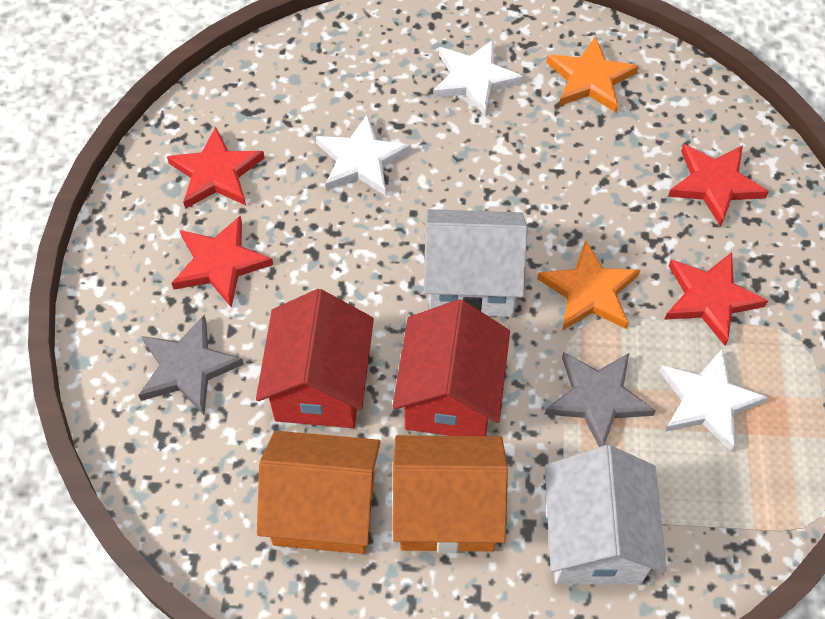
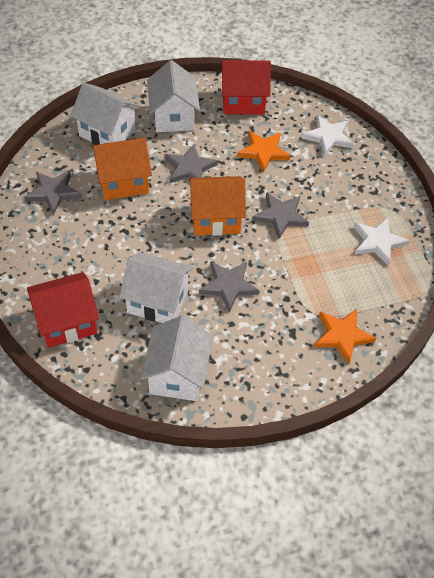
grey star: [138,315,244,415] [544,352,656,447] = 2 -> [24,170,82,215] [165,144,218,183] [199,261,260,312] [252,192,309,239] = 4
red star: [167,127,265,209] [171,216,273,308] [664,252,768,346] [668,144,769,227] = 4 -> none = 0
white house: [424,209,528,317] [545,445,667,585] = 2 -> [70,83,140,145] [119,253,193,323] [141,316,213,401] [147,60,200,132] = 4
white star: [316,114,411,196] [433,39,523,117] [659,349,768,452] = 3 -> [302,115,354,156] [354,217,410,266] = 2

